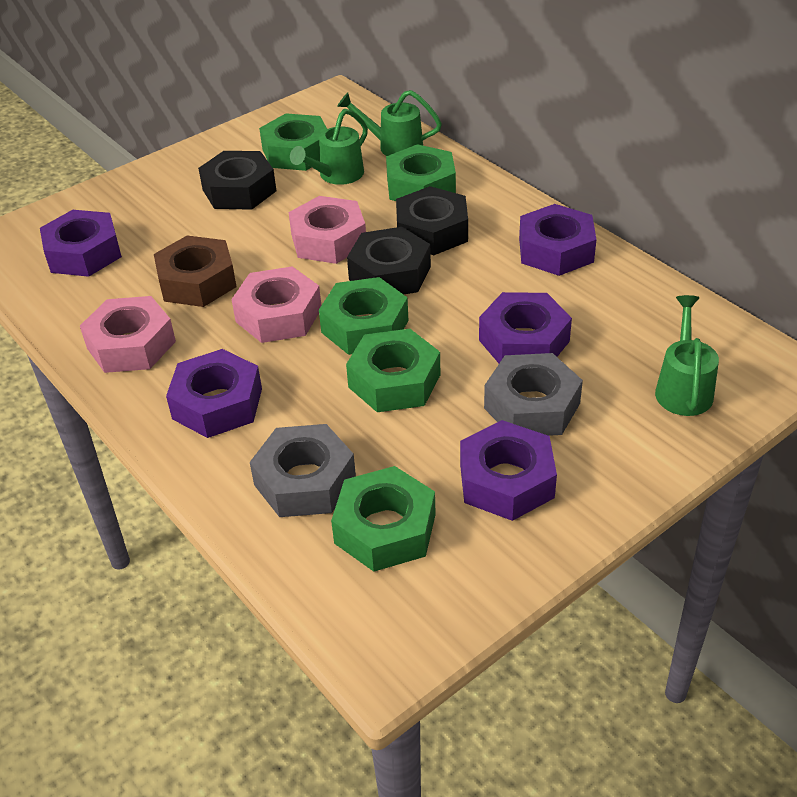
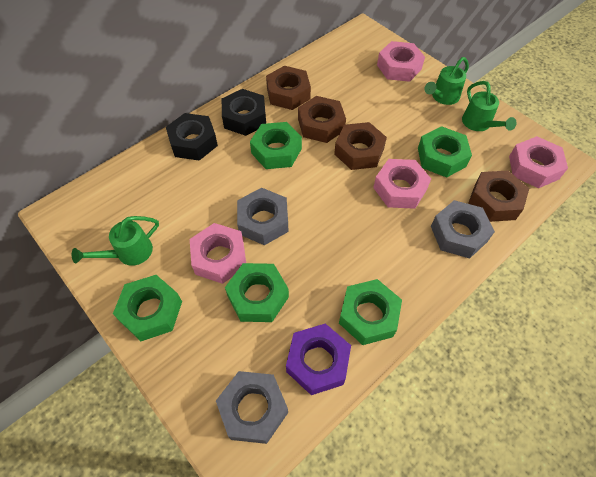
black nut: [198,151,276,210] [347,227,431,295] [396,186,468,255] = 3 -> [166,113,218,161] [222,89,266,136] = 2
brown nut: [154,235,237,307] = 1 -> [266,66,311,110] [298,96,346,143] [334,122,387,170] [468,171,529,222] = 4
grey nut: [250,424,356,517] [484,353,583,436] = 2 -> [216,371,288,444] [237,188,289,245] [431,200,495,258] = 3
pink nut: [80,296,176,373] [231,266,321,343] [289,196,366,264] = 3 -> [190,223,246,284] [373,159,431,209] [377,41,425,82] [509,136,568,188] = 4
purple nut: [40,210,122,277] [166,349,262,438] [460,420,557,521] [479,292,572,363] [519,204,597,276] = 5 -> [286,323,351,395] = 1

